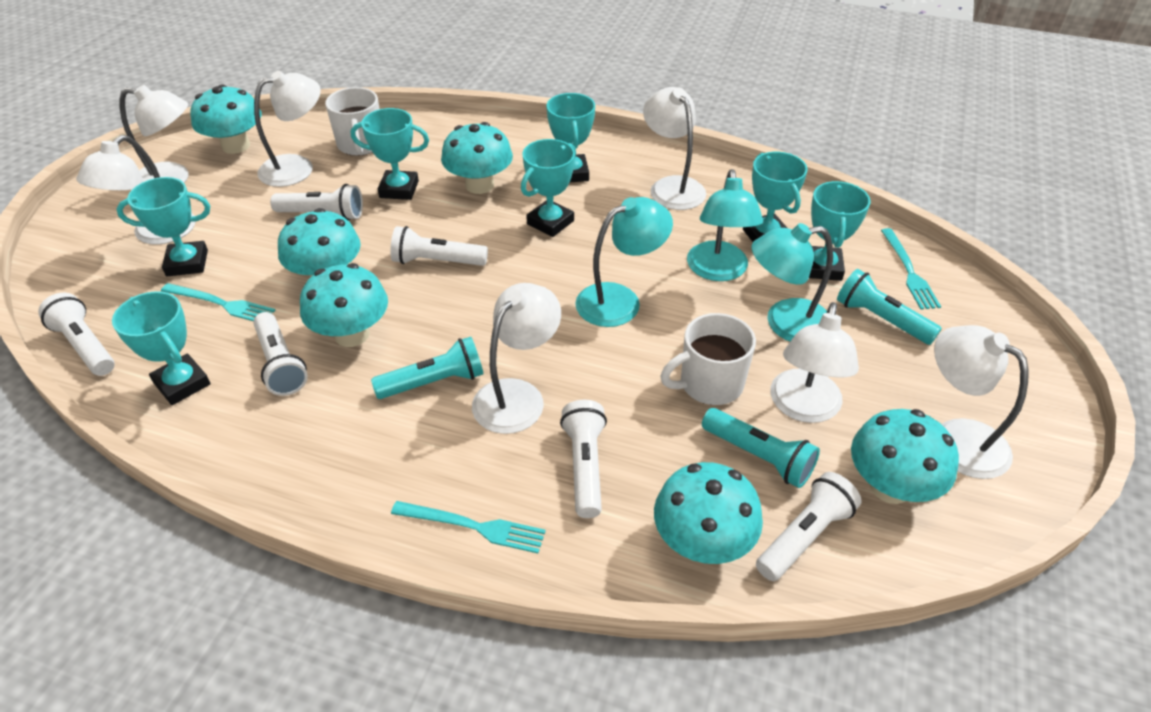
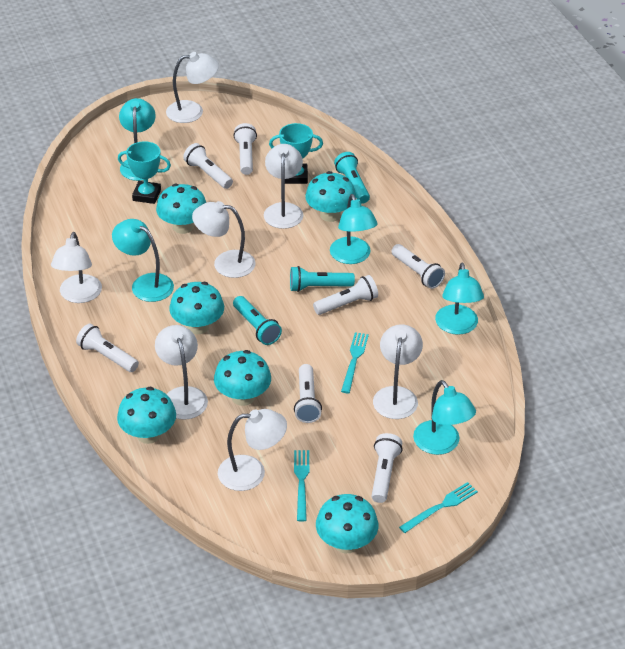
turquoise lamp: [575,197,673,327] [687,169,763,281] [751,223,833,341] = 3 -> [112,219,174,302] [119,98,159,181] [330,194,378,264] [413,380,476,455] [435,263,484,335] = 5
turquoise trophy: [112,291,211,405] [116,177,210,276] [351,108,429,200] [521,139,576,237] [547,93,595,183] [743,152,807,242] [809,181,870,281] = 7 -> [118,141,171,204] [269,123,323,184] = 2
white flashlight: [38,293,115,376] [253,312,308,396] [270,184,363,220] [390,226,488,266] [560,400,607,518] [756,472,862,581] = 6 -> [76,324,139,372] [183,143,233,189] [233,123,257,175] [294,364,322,423] [313,275,378,315] [371,433,403,503] [391,244,445,289] = 7
white mug: [325,87,379,156] [660,313,756,405] = 2 -> none = 0

